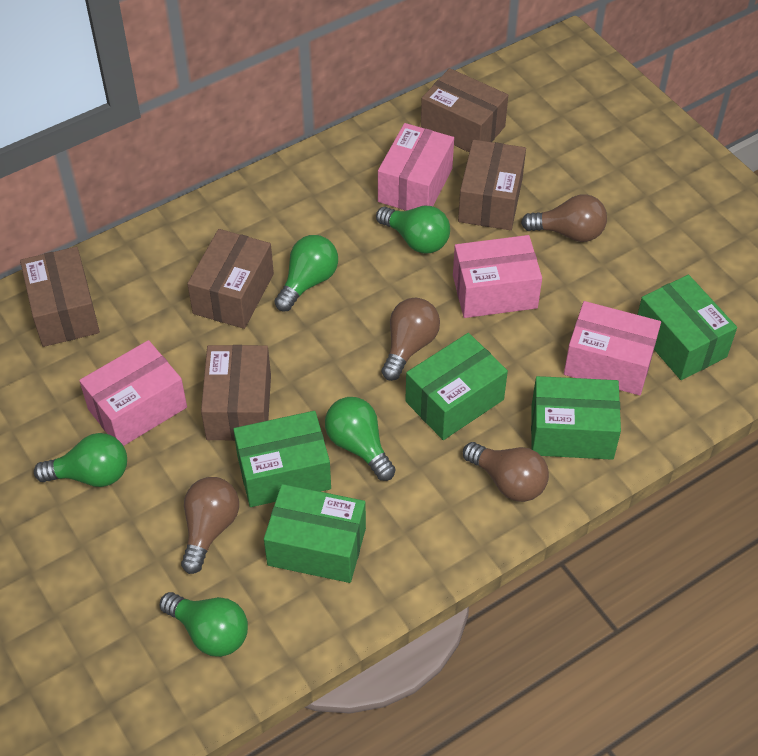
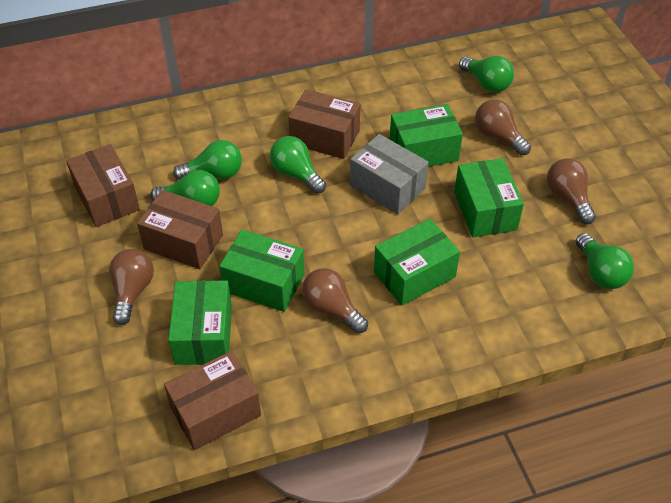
brown box: [20,247,100,347] [187,229,274,329] [201,345,271,441] [421,68,508,152] [458,140,526,230] = 5 -> [66,144,140,227] [137,190,223,269] [164,351,261,450] [289,89,360,159] = 4
grey box: none = 0 -> [350,134,429,215] = 1
pink box: [79,340,187,446] [378,123,454,211] [453,235,542,318] [564,301,661,395] = 4 -> none = 0

